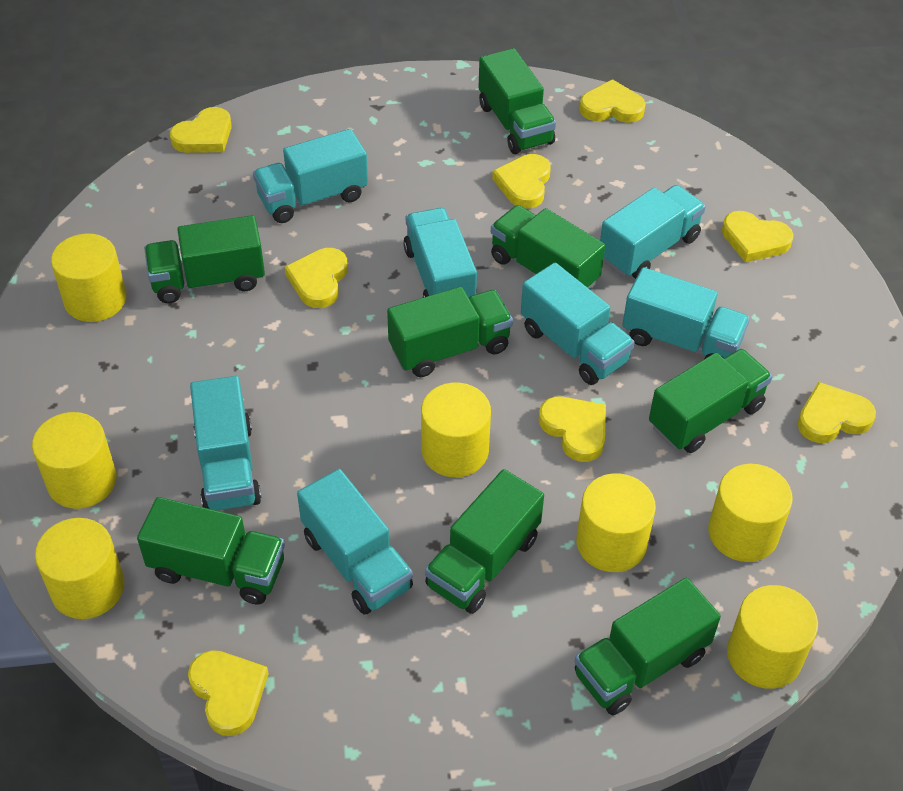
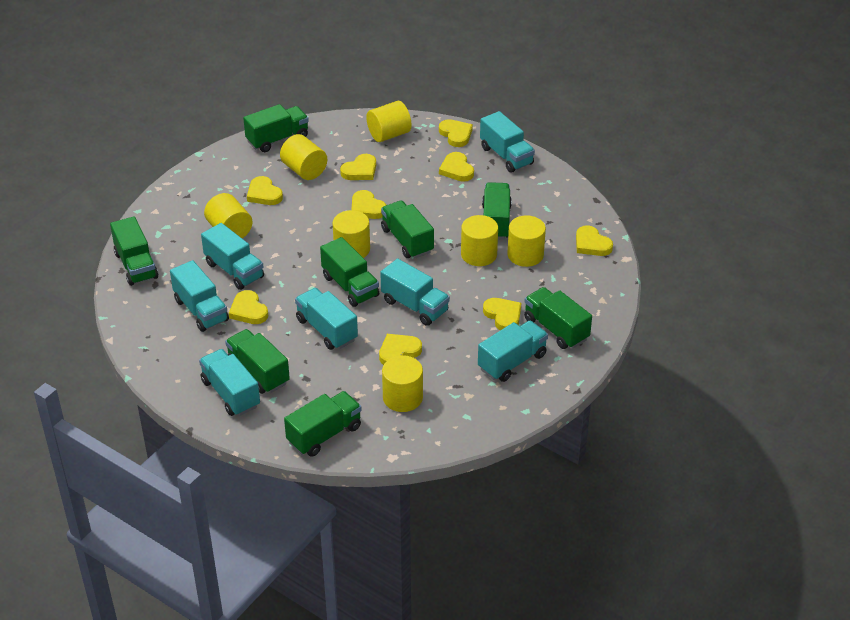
yellow heart: [170,107,232,153] [188,650,269,736] [285,248,348,308] [492,154,551,209] [539,396,606,462] [579,79,646,123] [722,211,794,262] [797,382,876,443] = 8 -> [229,290,268,324] [247,176,283,205] [340,154,376,180] [351,190,386,219] [379,334,422,365] [439,119,473,147] [439,152,474,182] [483,298,521,330] [576,225,613,256] = 9

